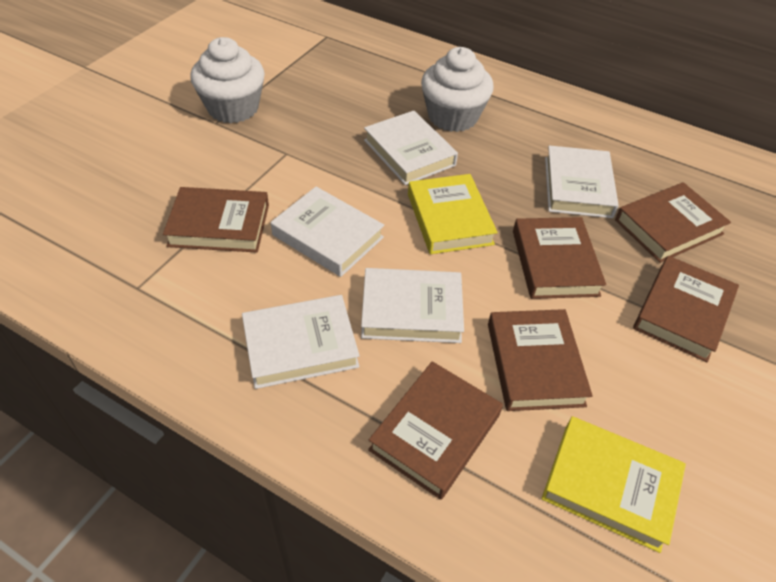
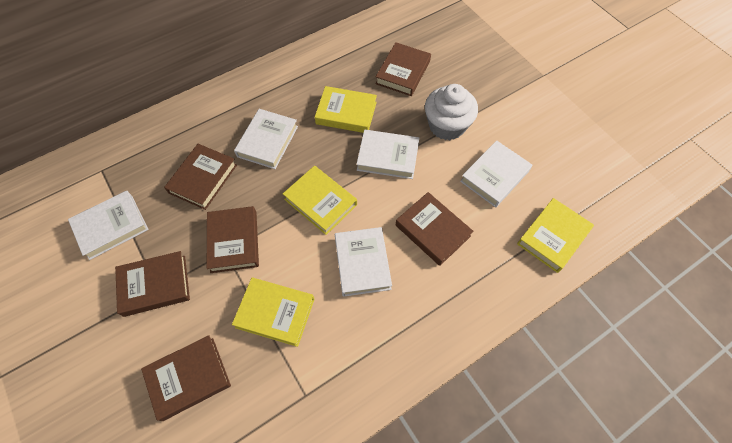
white cupcake: [190,37,265,123] [421,47,494,132] = 2 -> [425,84,478,140] = 1
yellow book: [408,174,498,254] [542,416,686,553] = 2 -> [232,278,315,347] [283,166,357,235] [315,86,377,133] [517,198,594,273] = 4

